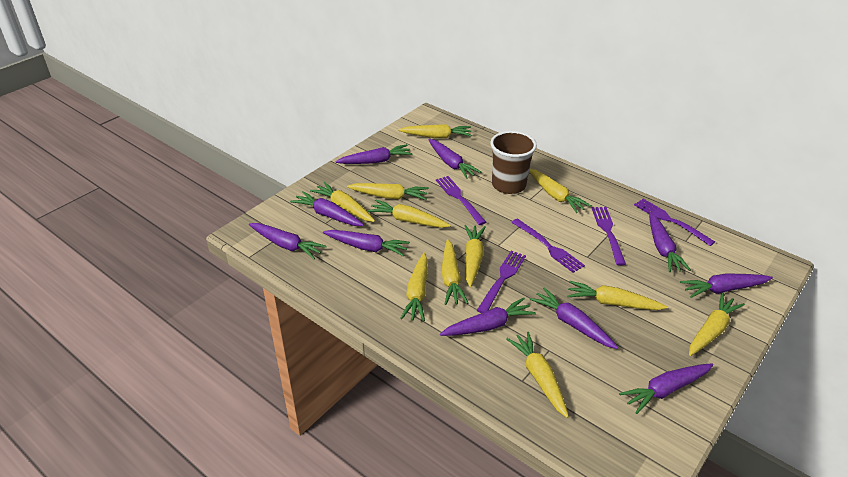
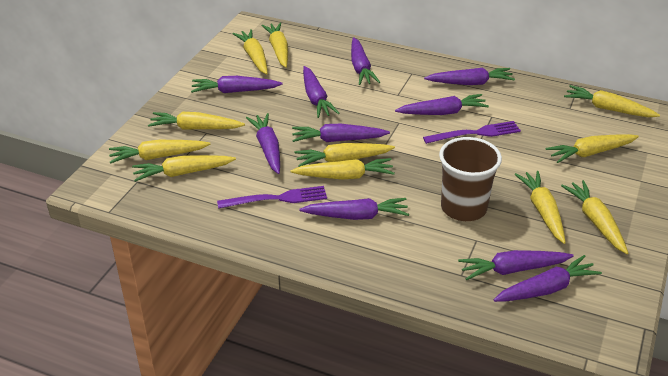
purple fork: [436,176,486,225] [477,251,526,313] [511,218,585,273] [592,207,626,266] [634,199,715,246] = 5 -> [217,186,327,209] [423,121,521,144] = 2

